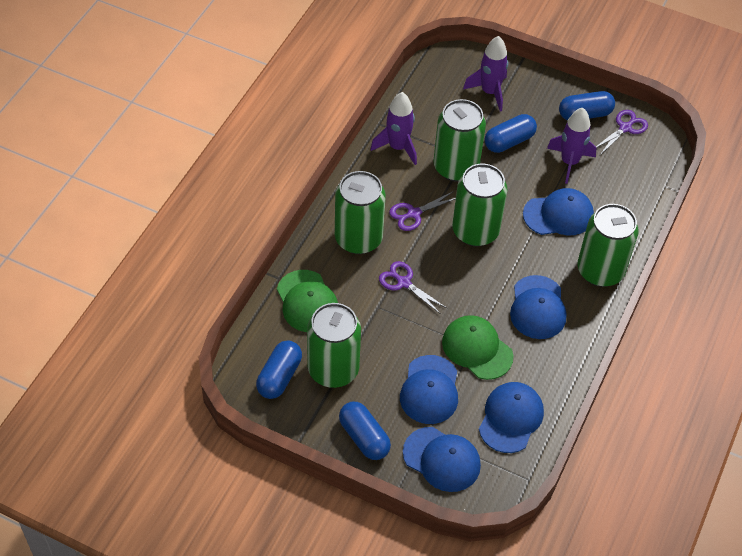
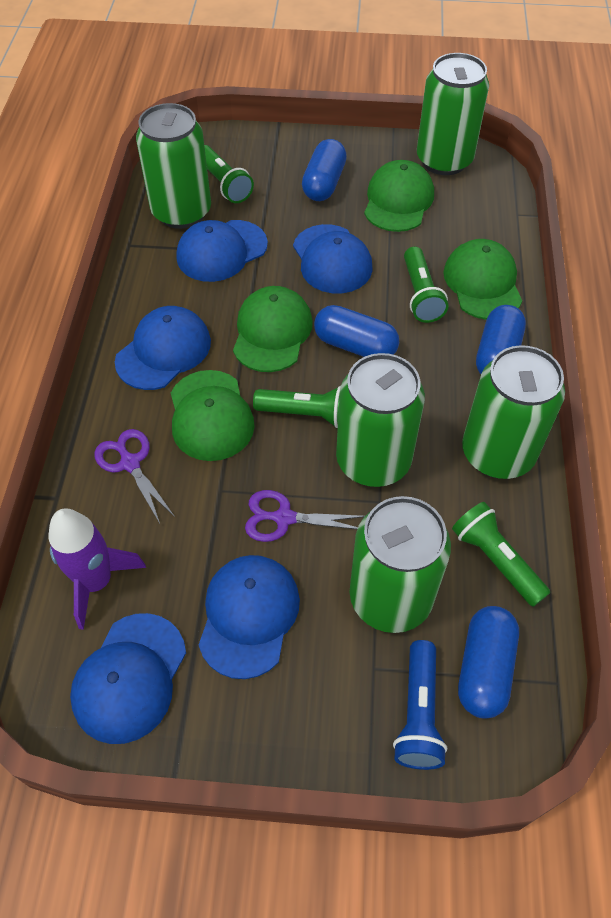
blue flashlight: none = 0 -> [393,640,447,770] = 1
green cap: [277,270,338,332] [442,315,514,380] = 2 -> [171,370,255,461] [233,286,313,372] [364,160,434,232] [443,239,522,320] = 4
green flashlight: none = 0 -> [204,145,254,203] [253,386,341,428] [404,247,448,323] [452,502,550,607] = 4
purple rocket: [370,92,417,165] [463,36,508,112] [547,108,596,184] = 3 -> [49,509,146,630] = 1
purple scissors: [379,261,447,314] [389,191,456,231] [596,110,648,155] = 3 -> [94,429,175,523] [245,490,365,542] = 2

